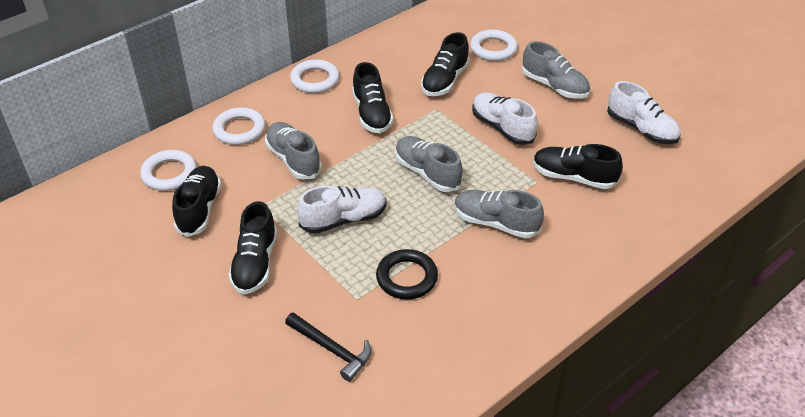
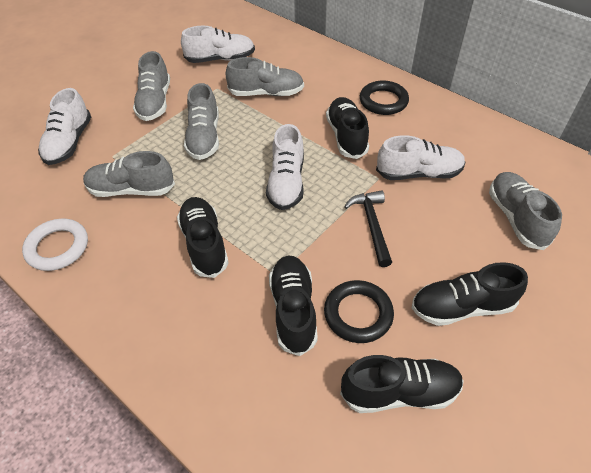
black ring: [376,249,438,299] = 1 -> [324,280,394,343] [360,81,409,115] = 2
grey shoe: [265,122,322,180] [395,136,463,192] [454,190,544,238] [522,41,590,99] = 4 -> [83,151,175,197] [133,51,170,121] [184,83,219,160] [226,57,304,96] [489,172,562,250] = 5
white ring: [140,150,197,191] [213,107,265,145] [290,59,339,93] [470,30,518,61] = 4 -> [22,218,88,271] = 1
white shoe: [297,186,387,234] [472,93,538,145] [607,81,681,144] = 3 -> [38,88,91,165] [181,25,255,63] [266,124,304,210] [376,135,466,180] = 4

